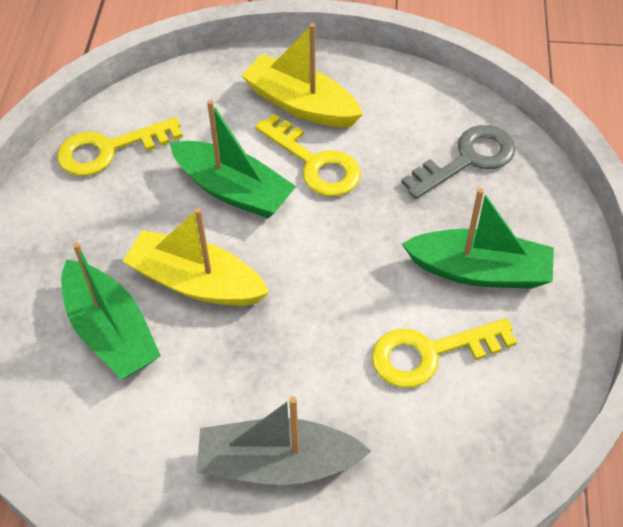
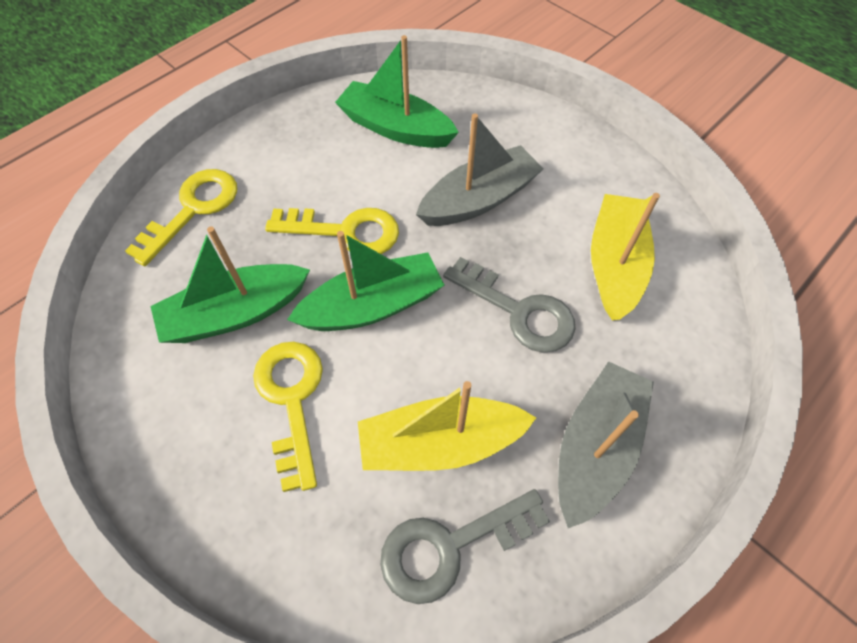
grey boat: [196,397,371,485] = 1 -> [416,113,544,226] [558,361,654,528] = 2
grey key: [401,125,515,199] = 1 -> [380,489,550,604] [443,257,576,353] = 2

